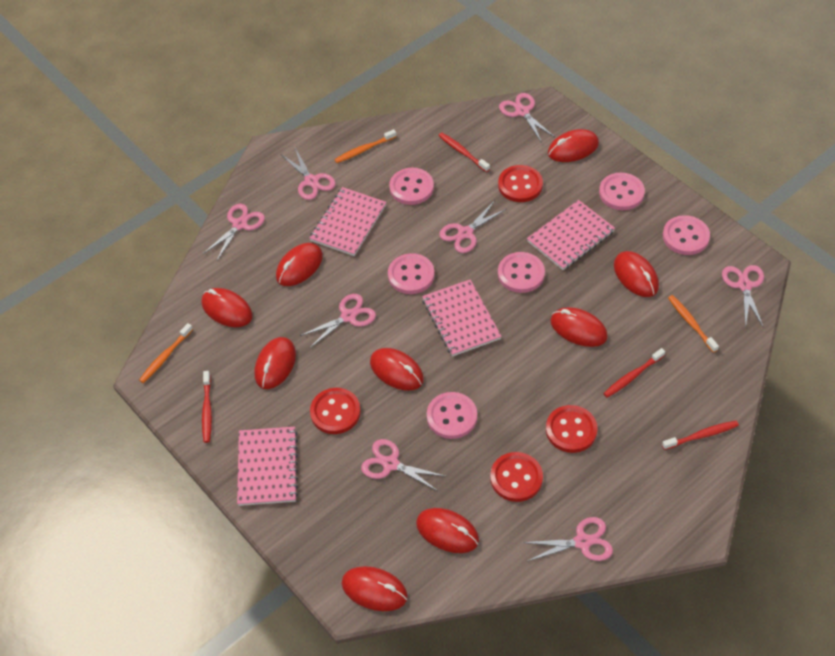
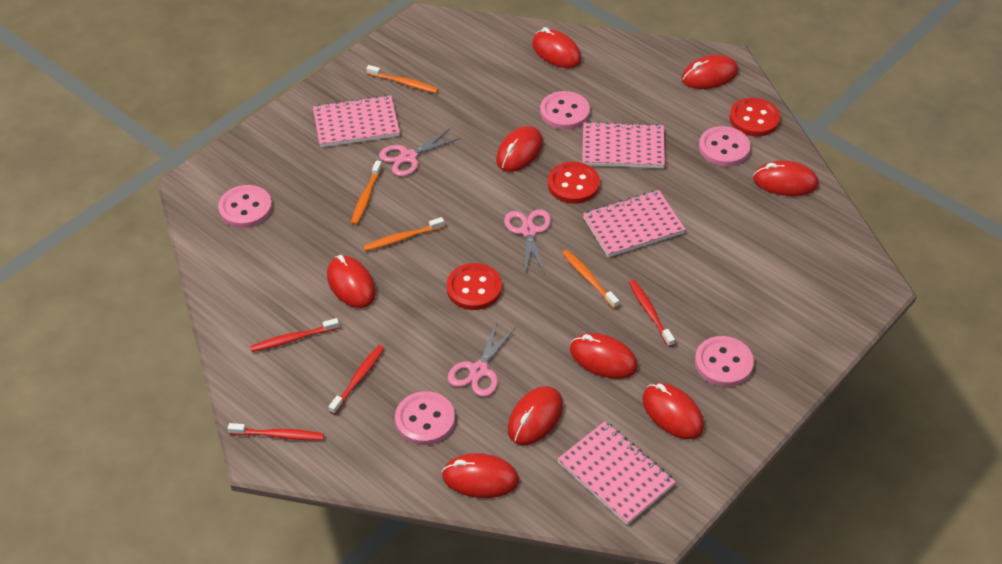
orange toothbrush: [139,323,193,383] [334,129,396,163] [668,295,719,353] = 3 -> [351,160,382,225] [363,217,444,251] [366,65,438,93] [562,250,619,309] = 4
pink button: [388,253,435,294] [389,168,434,205] [427,392,477,439] [498,252,545,293] [599,173,645,210] [663,215,710,255] = 6 -> [218,185,272,228] [395,391,455,445] [540,91,590,130] [695,336,754,387] [699,126,750,166] = 5
pink scissors: [203,204,265,260] [282,148,336,200] [300,294,376,349] [361,439,445,492] [439,202,507,253] [499,93,555,143] [522,517,613,561] [722,265,764,328] = 8 -> [379,129,461,176] [448,321,516,397] [504,209,551,274] = 3
red button: [310,388,361,434] [490,452,543,502] [498,165,543,202] [546,405,597,453] = 4 -> [447,263,502,310] [548,162,600,204] [729,98,780,136] = 3

